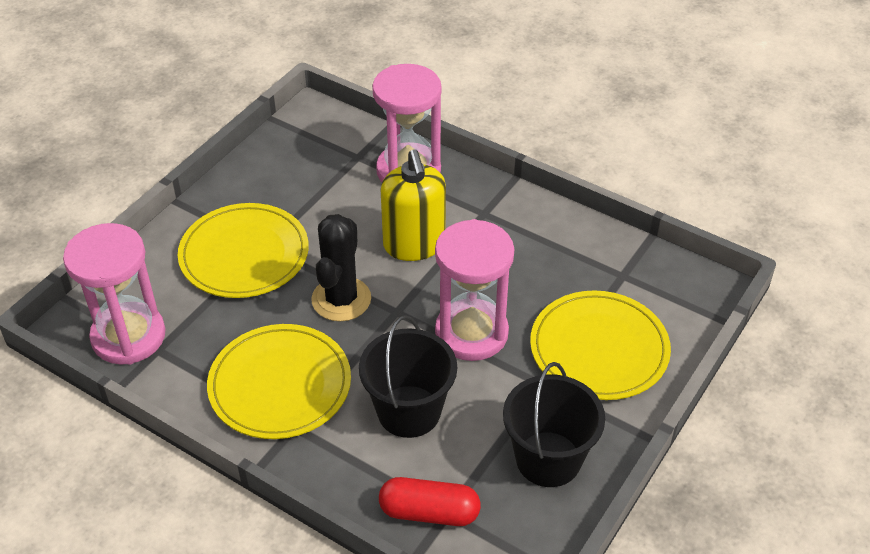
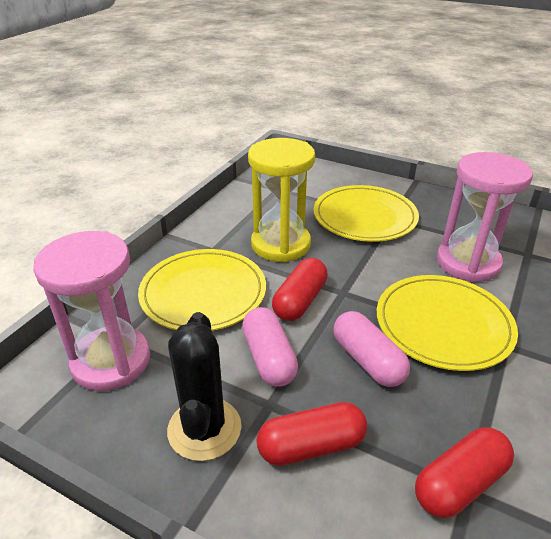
black bucket: [359,315,457,438] [503,362,605,487] = 2 -> none = 0
pink capsule: none = 0 -> [242,307,298,387] [333,311,410,387] = 2
pink hourglass: [63,223,166,365] [372,64,442,182] [435,219,514,361] = 3 -> [33,231,150,391] [437,152,533,282] = 2
red capsule: [379,477,481,526] = 1 -> [257,402,367,466] [272,258,328,321] [415,427,514,518] = 3
yellow hourglass: none = 0 -> [248,138,315,262] = 1
yellow soap dispenser: [381,149,446,261] = 1 -> none = 0

